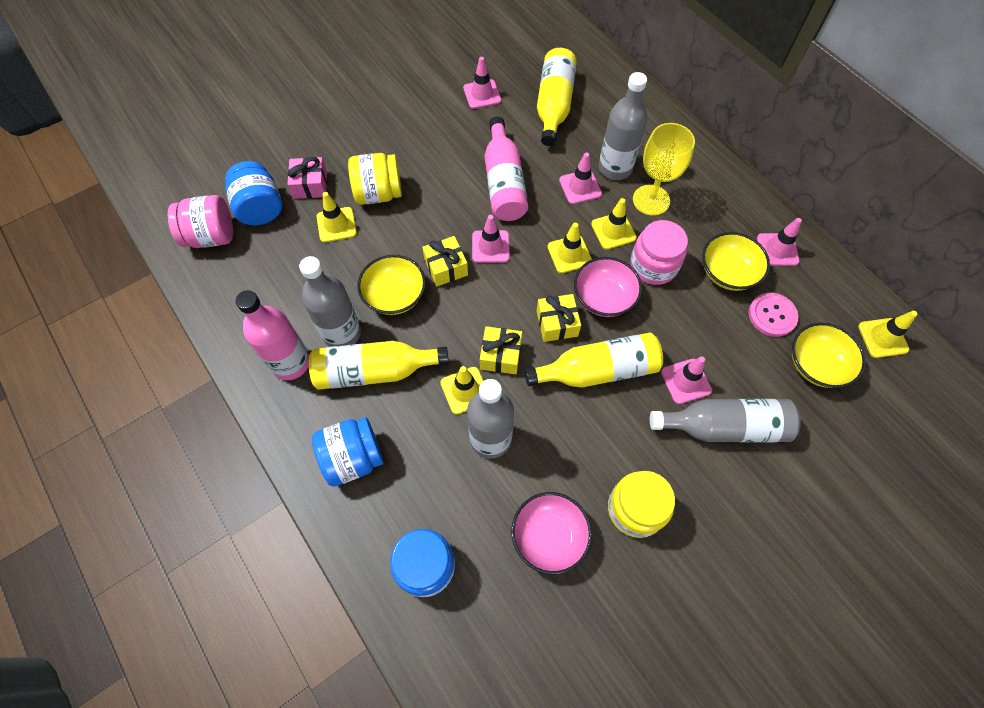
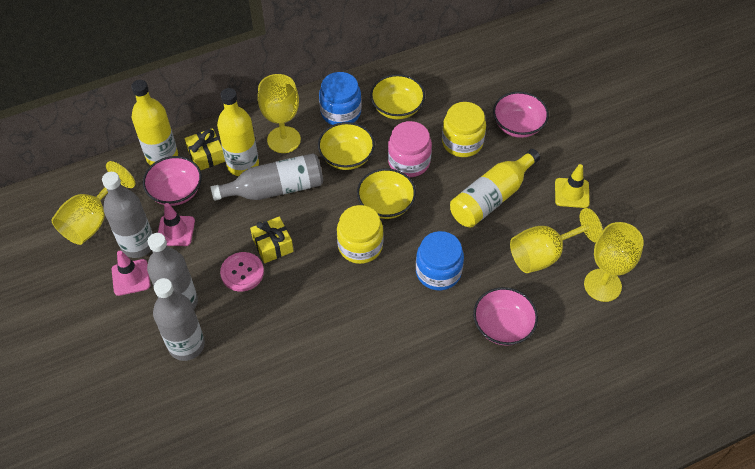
blue jar: [225,161,282,225] [312,417,384,487] [390,529,455,597] = 3 -> [319,72,362,125] [416,231,464,290] = 2
pink bottle: [235,290,309,380] [485,116,528,221] = 2 -> none = 0
pink bowl: [511,492,592,575] [574,257,642,317] = 2 -> [143,156,202,206] [473,287,538,346] [493,92,549,138] = 3
pink gift: [287,157,327,199] = 1 -> none = 0
pink jar: [168,195,233,248] [630,220,688,285] = 2 -> [388,121,432,177] = 1
pink traffic cone: [463,57,501,109] [472,215,510,263] [559,153,602,204] [661,356,712,404] [757,218,802,266] = 5 -> [112,251,150,296] [158,203,195,246] = 2
yellow gift: [422,236,468,286] [480,326,522,374] [537,294,581,342] = 3 -> [184,128,225,170] [250,216,294,263] = 2
yellow goblet: [633,123,695,216] = 1 -> [51,161,136,245] [258,74,301,153] [510,208,603,273] [584,222,644,302] = 4
yellow traffic cone: [317,192,357,243] [440,366,484,414] [547,223,592,273] [591,198,637,250] [858,311,917,358] = 5 -> [555,164,590,208] = 1

